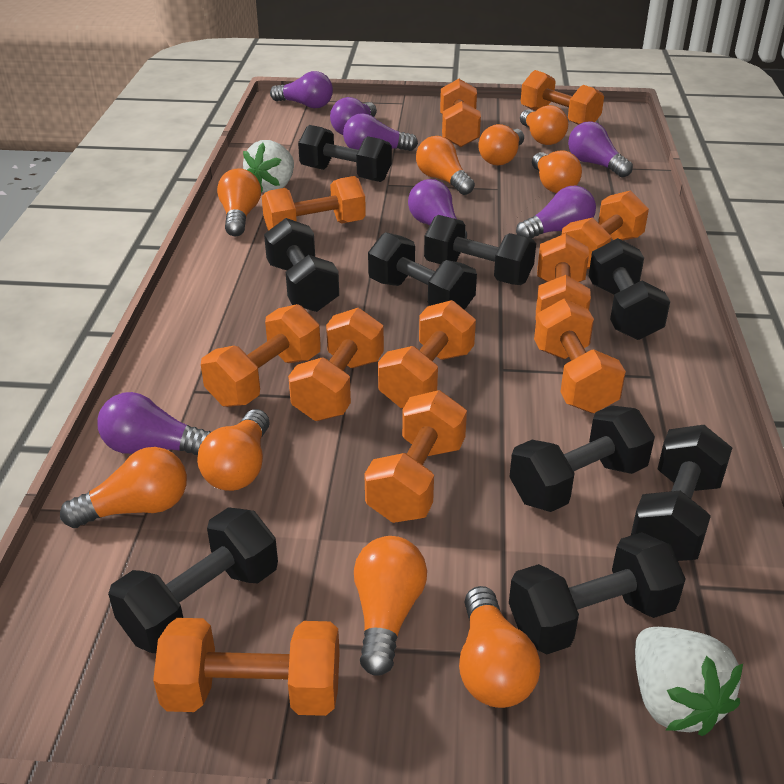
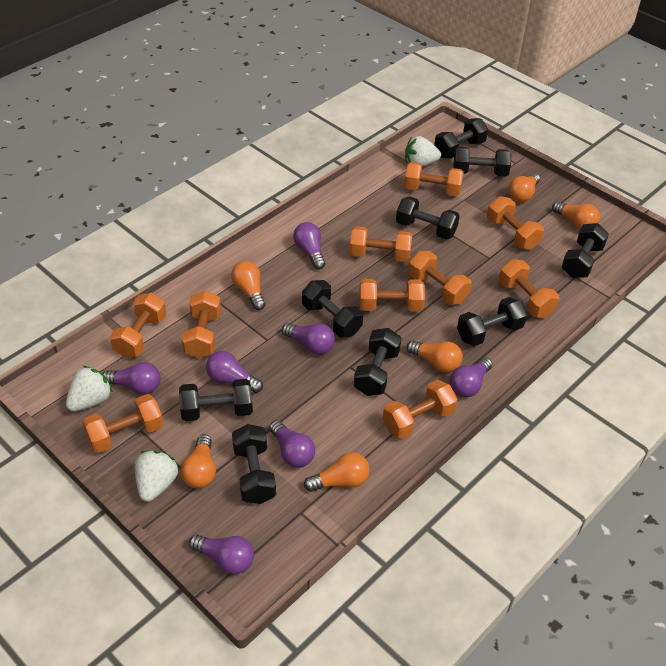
orange dumbbell: [153,618,340,716] [201,304,321,407] [262,176,366,231] [288,308,384,421] [364,390,467,523] [378,300,476,408] [440,79,481,147] [521,70,604,125] [534,299,626,413] [536,233,591,317] [562,190,649,269] = 11 -> [83,394,163,453] [110,293,166,358] [182,290,221,358] [350,226,412,262] [359,279,425,312] [383,380,457,439] [404,162,464,197] [408,251,472,305] [487,196,544,250] [499,259,559,318] = 10
orange light bulb: [60,447,187,528] [197,409,270,491] [217,168,261,237] [354,536,427,676] [416,136,475,195] [459,586,540,708] [478,124,524,166] [520,105,568,145] [532,151,582,193] = 9 -> [180,434,216,489] [231,261,266,310] [304,452,369,492] [406,340,463,373] [508,173,540,202] [552,202,600,230] = 6
white strawberry: [243,140,294,193] [635,627,743,736] = 2 -> [66,366,113,412] [135,451,179,502] [405,136,441,167] = 3

